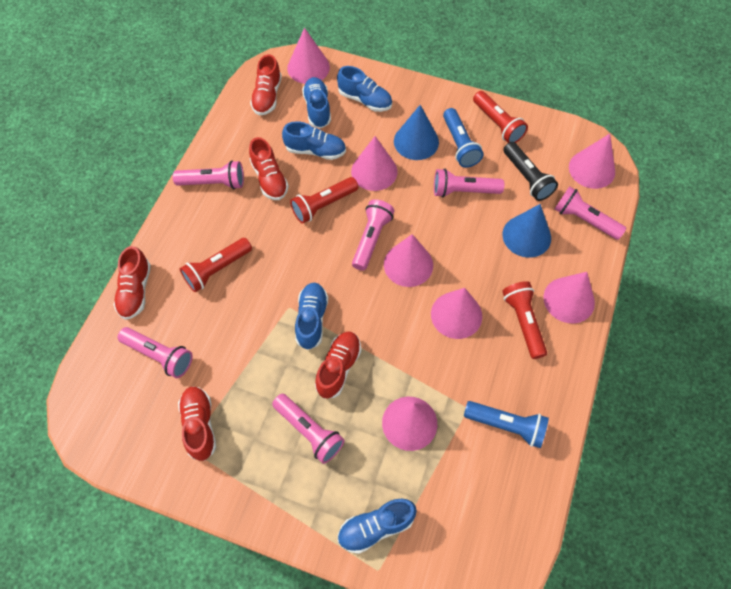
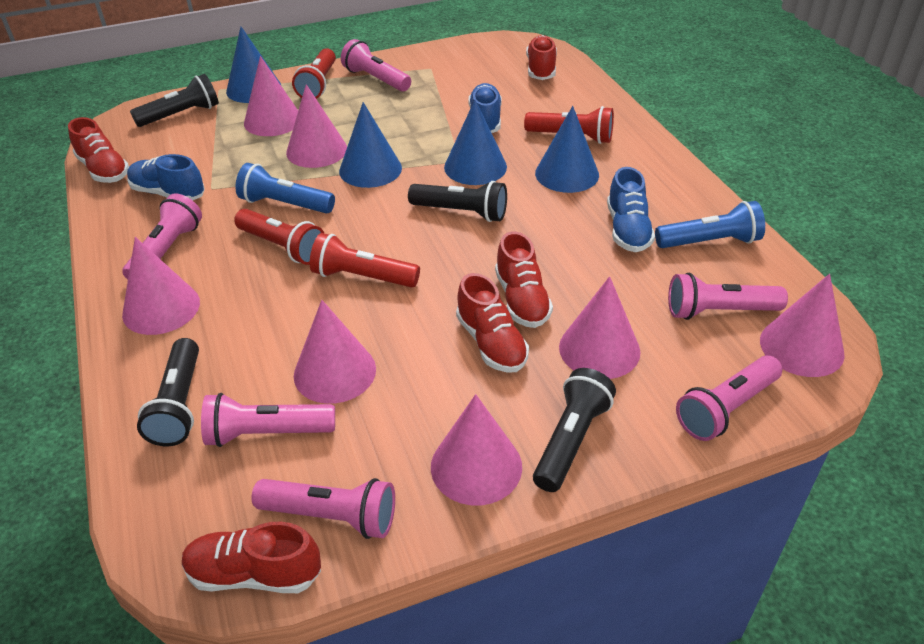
black flashlight: [503,142,558,201] = 1 -> [130,74,219,127] [137,338,199,446] [408,181,507,222] [533,368,616,492] = 4
blue cone: [394,105,439,160] [502,204,551,258] = 2 -> [226,27,281,103] [339,102,402,188] [444,100,507,185] [535,106,599,193] = 4
blue shoe: [282,121,346,160] [295,282,328,350] [302,77,331,128] [337,66,392,112] [338,499,417,554] = 5 -> [127,154,205,200] [468,83,502,133] [607,167,655,252] = 3

